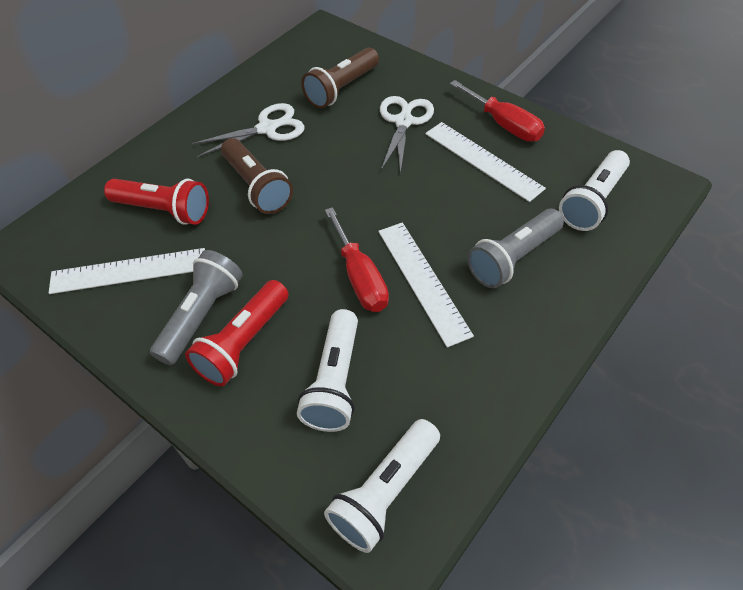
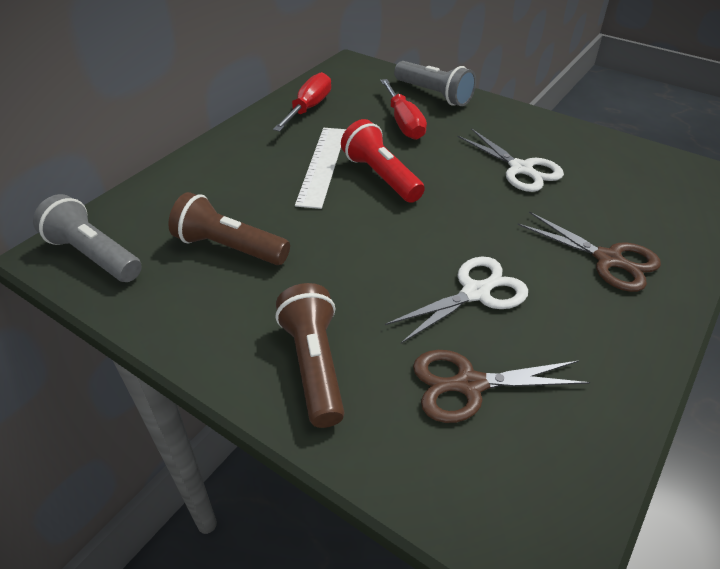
brown scissors: none = 0 -> [413,350,590,423] [517,211,661,292] = 2
red flashlight: [104,179,209,225] [185,280,288,387] = 2 -> [341,119,425,203] = 1
white flashlight: [297,309,358,432] [324,419,440,553] [559,150,630,231] = 3 -> none = 0
white ruler: [49,248,205,294] [378,222,474,348] [425,122,546,202] = 3 -> [295,128,346,209] = 1

